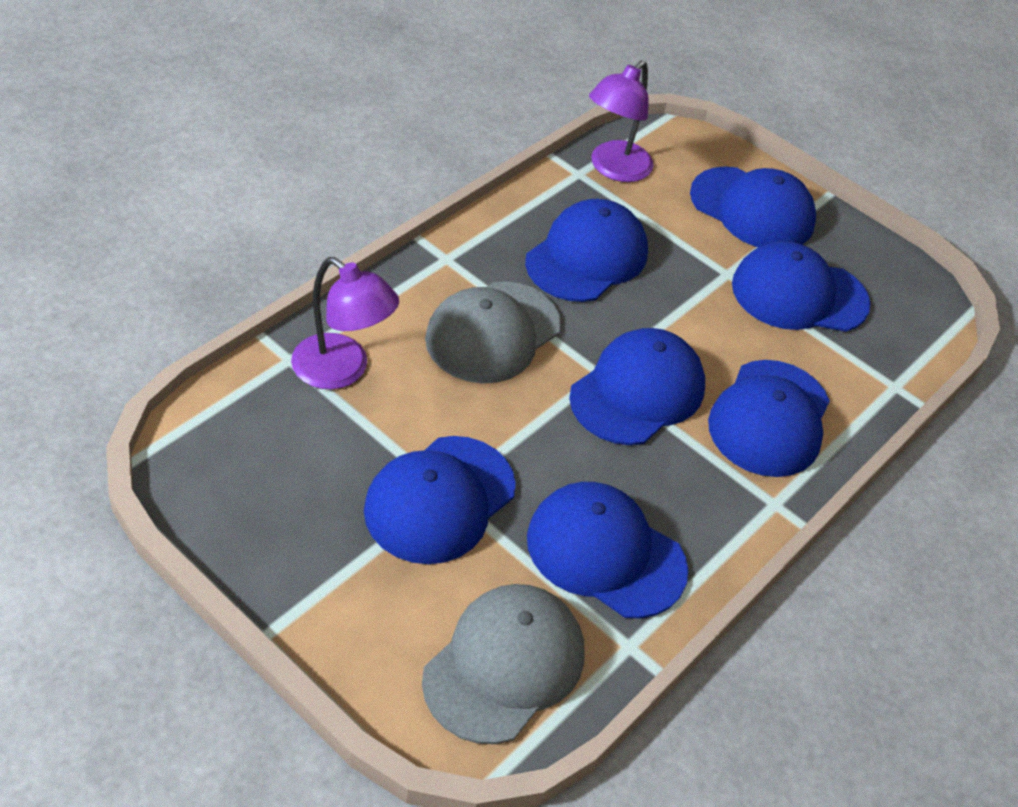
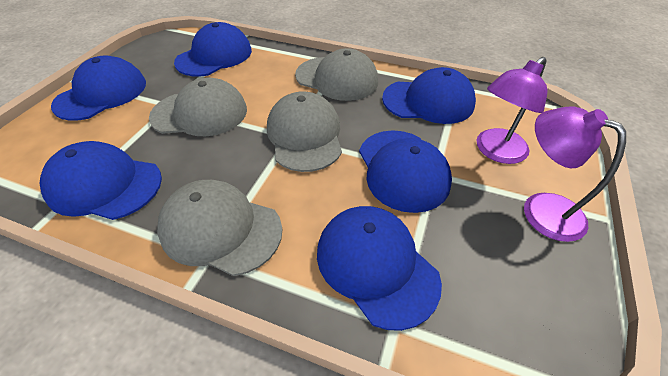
blue cap: [364,436,516,564] [525,199,648,302] [527,482,688,618] [569,328,705,445] [690,167,816,247] [708,360,830,477] [732,241,871,332] = 7 -> [40,141,162,220] [51,56,146,121] [174,22,252,77] [317,206,442,331] [359,130,452,213] [382,67,476,124] = 6
grey cap: [422,584,584,744] [425,281,561,383] = 2 -> [149,77,247,136] [157,180,282,276] [267,91,342,172] [295,48,378,101] = 4

